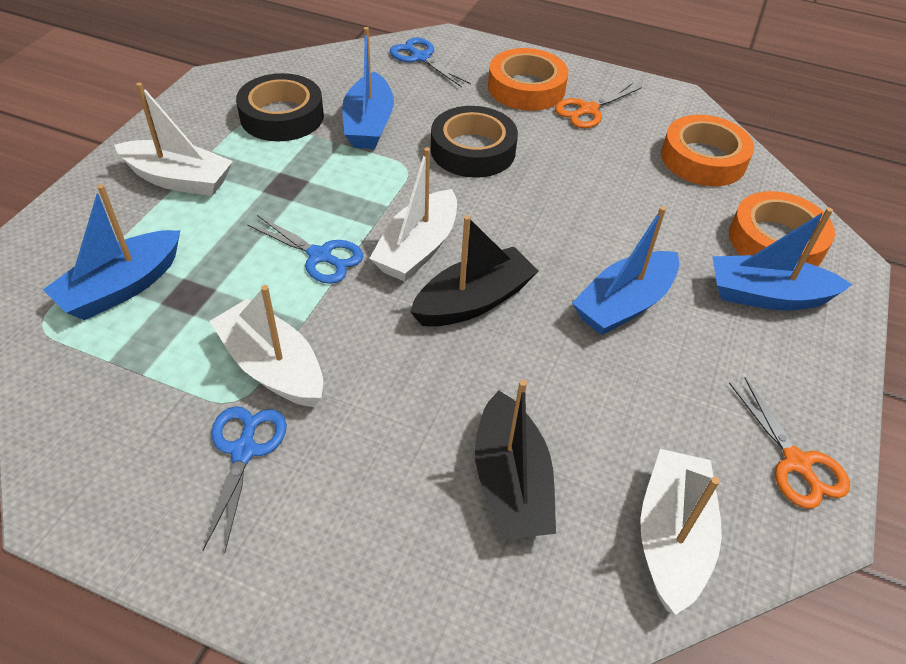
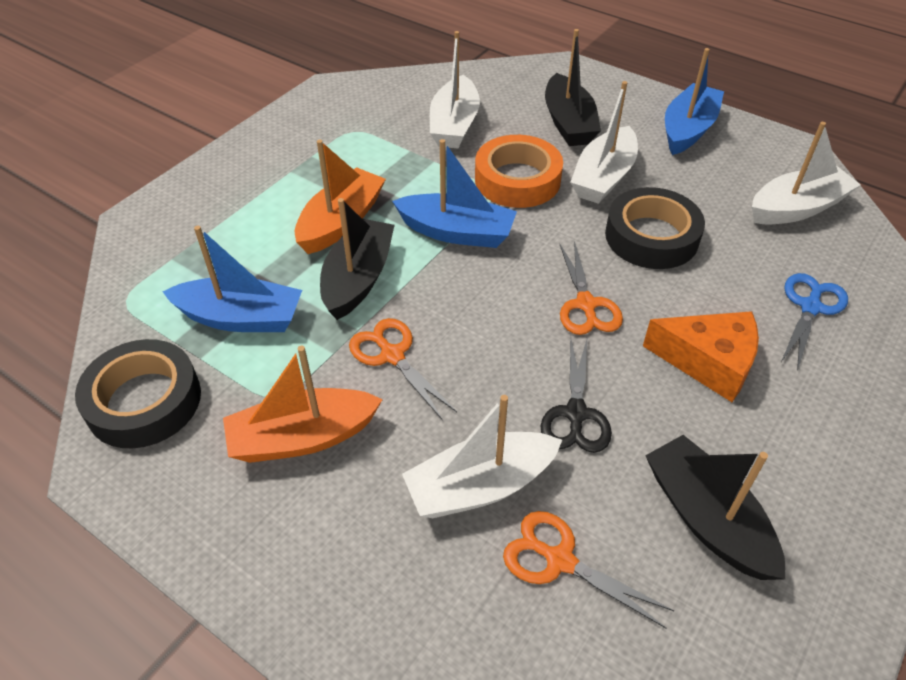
black boat: [410,215,538,327] [475,380,556,539] = 2 -> [320,198,395,320] [545,29,601,146] [645,435,785,580] = 3
black scissors: none = 0 -> [541,336,612,453] = 1
blue boat: [43,184,180,320] [342,27,394,149] [572,206,679,335] [712,207,853,310] = 4 -> [162,226,302,332] [392,139,517,248] [665,48,724,155] = 3
blue scissors: [203,406,287,553] [247,215,363,284] [390,37,471,87] = 3 -> [781,273,848,371] = 1
orange boat: none = 0 -> [223,345,383,463] [295,140,386,254] = 2
orange cheese: none = 0 -> [643,311,759,402] = 1
orange scissors: [555,83,642,128] [729,377,850,509] = 2 -> [349,318,457,419] [503,511,674,628] [559,241,623,335] = 3
orange tape: [488,48,568,111] [661,115,754,186] [729,191,835,266] = 3 -> [475,135,563,208] = 1

